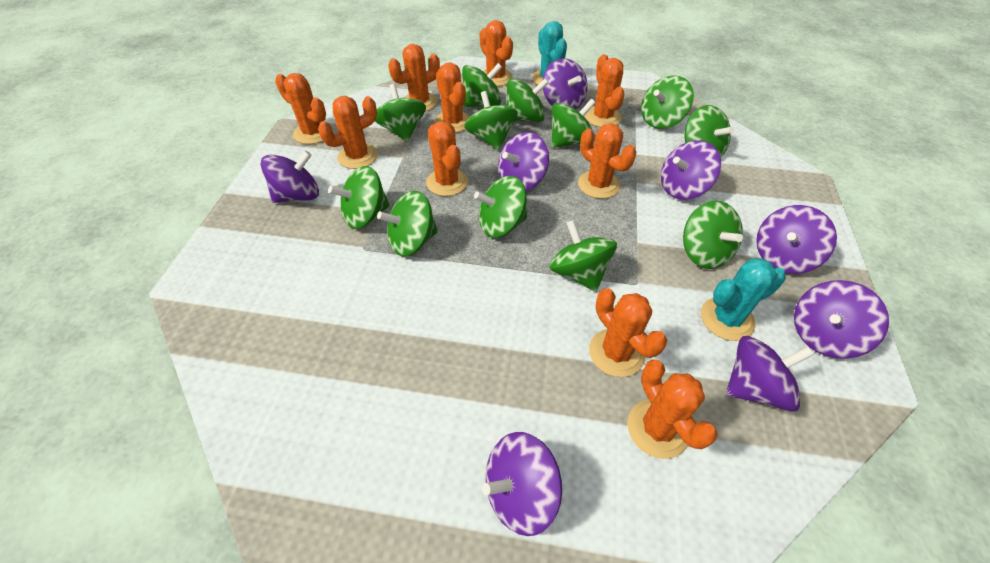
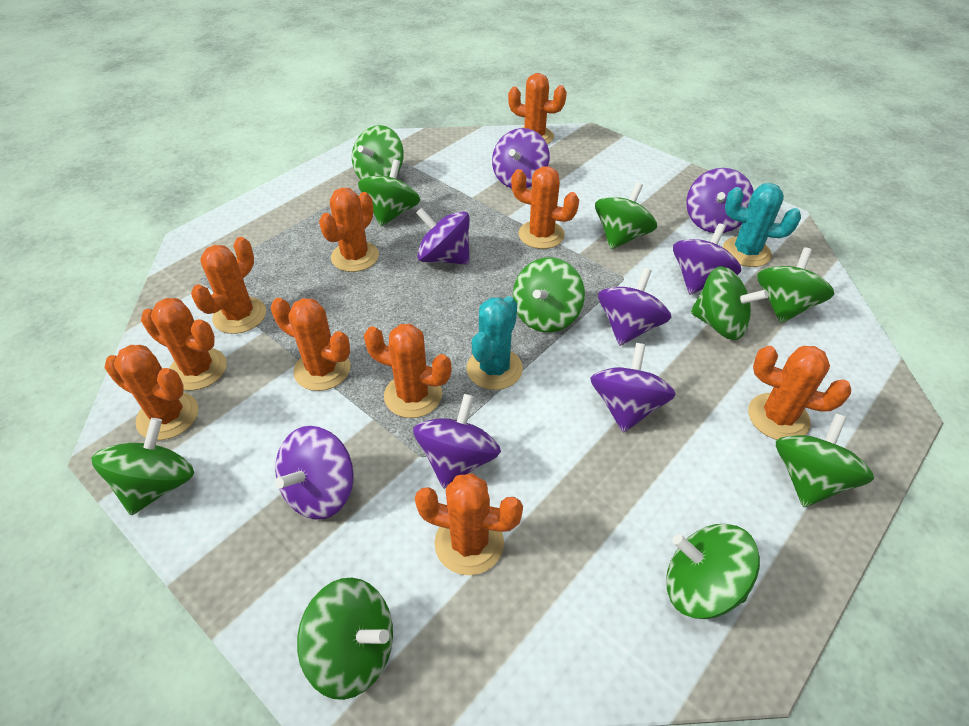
green spinning top: [328,166,390,229] [375,84,426,142] [377,191,438,256] [462,63,502,107] [464,91,517,150] [474,176,527,238] [506,78,549,122] [549,220,617,292] [552,99,596,147] [641,75,694,129] [683,201,743,269] [684,105,734,158] = 12 -> [92,418,194,515] [297,578,393,700] [352,125,404,180] [358,159,420,226] [513,257,585,332] [595,182,657,249] [666,524,760,619] [690,266,768,340] [757,247,835,323] [776,414,874,507] = 10

